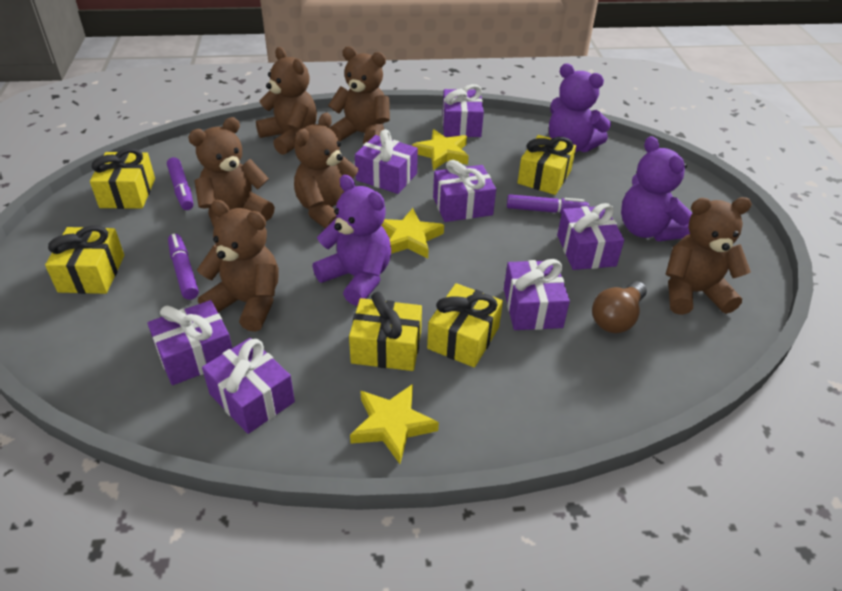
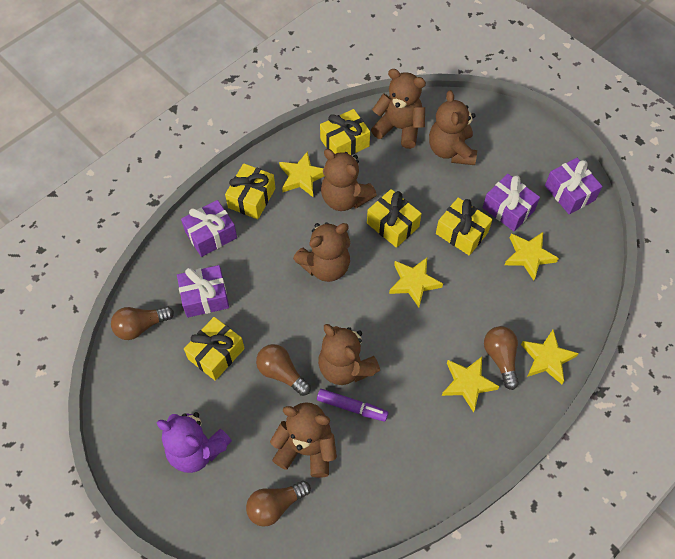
brown light bulb: [592,281,647,333] = 1 -> [111,306,174,340] [246,481,311,527] [256,344,311,396] [484,326,519,390] = 4
purple gift: [147,300,232,385] [202,338,295,434] [355,129,418,194] [433,160,496,222] [442,84,484,137] [504,259,570,330] [557,203,624,270] = 7 -> [177,265,229,318] [181,200,237,257] [483,174,540,231] [545,158,602,214] = 4
purple marker: [167,157,193,210] [168,234,199,300] [507,194,589,214] = 3 -> [317,389,388,422] = 1
purple teddy bear: [313,175,391,306] [549,63,611,152] [621,136,692,241] = 3 -> [157,412,232,473] = 1
yellow star: [350,384,439,464] [381,208,444,258] [412,129,469,170] = 3 -> [279,151,325,197] [389,258,443,308] [442,357,500,412] [505,232,559,281] [521,330,579,384] = 5

